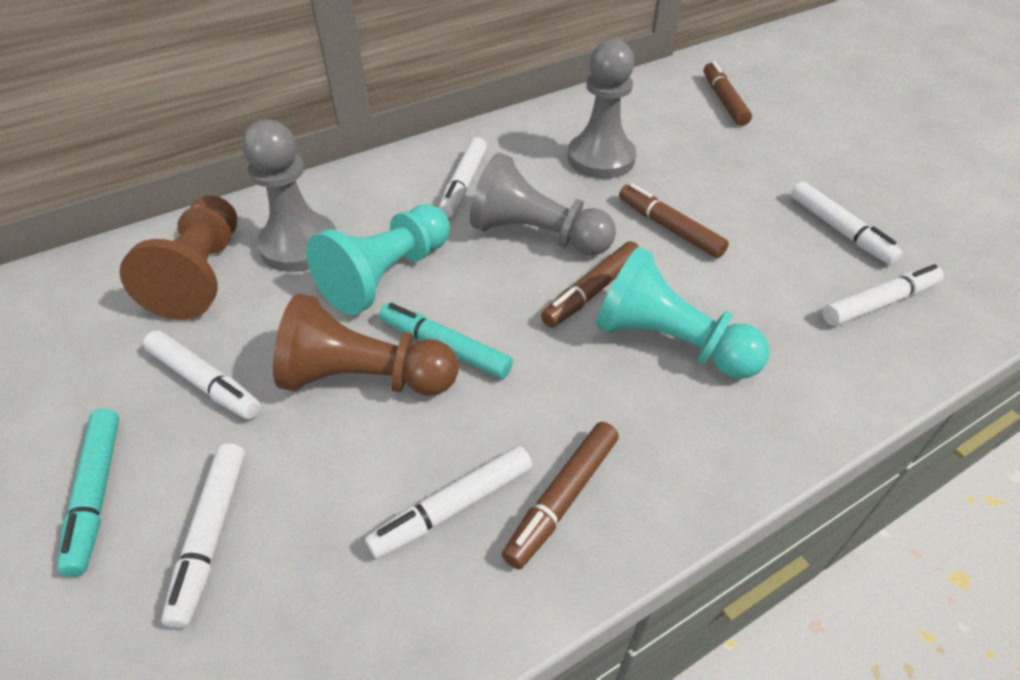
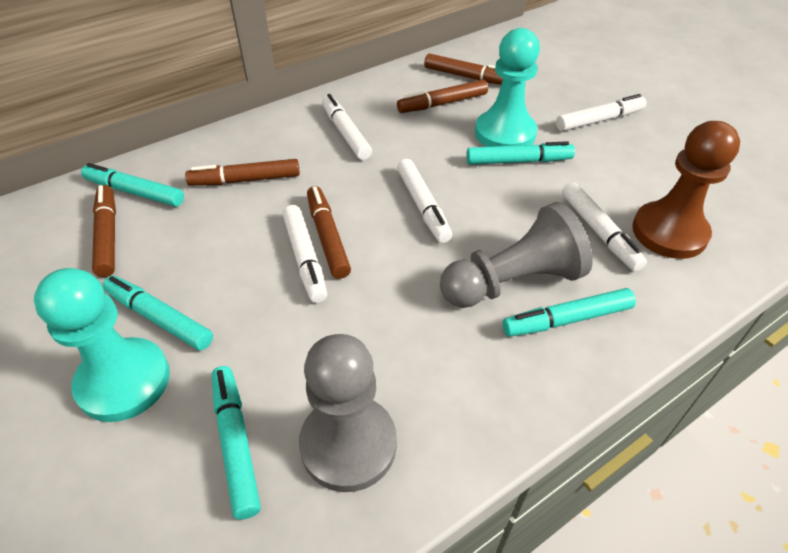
brown marker: [502,422,619,569] [541,241,639,328] [619,183,729,258] [704,61,752,126] = 4 -> [92,185,116,277] [185,159,300,186] [307,186,351,279] [397,80,488,113] [424,53,503,85] = 5
brown pawn: [120,196,237,320] [273,294,458,396] = 2 -> [632,121,740,259] = 1
grey pawn: [242,120,336,272] [470,152,616,256] [568,39,636,179] = 3 -> [299,334,397,492] [440,202,593,308] = 2
turquoise marker: [57,409,119,577] [379,303,513,379] = 2 -> [81,163,184,207] [103,276,213,350] [212,366,261,520] [467,141,575,165] [502,288,636,337] = 5
white marker: [143,330,261,419] [161,443,245,629] [365,445,532,559] [439,137,487,218] [791,181,903,265] [822,264,944,326] = 6 -> [282,205,327,303] [322,94,372,160] [397,159,452,243] [556,94,647,131] [562,182,647,272] = 5

